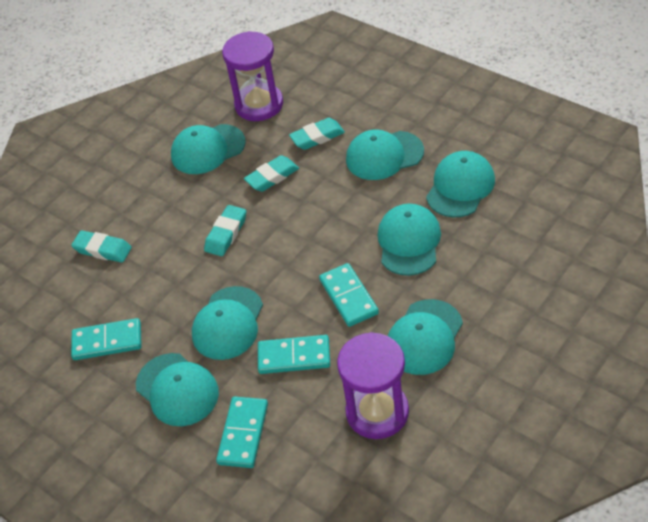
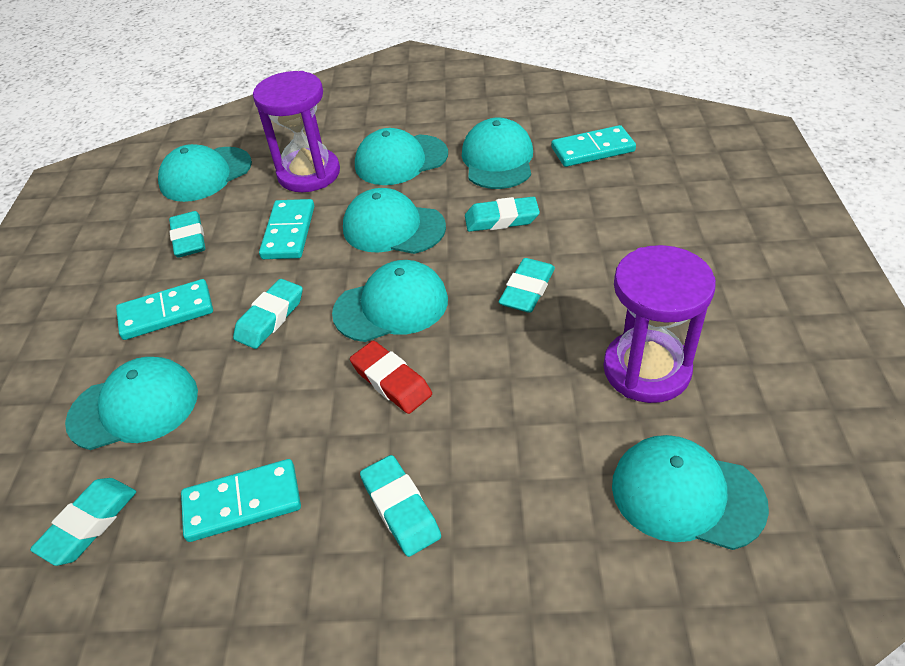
red eraser: none = 0 -> [350,341,432,414] = 1
turquoise eraser: [71,231,132,262] [204,205,246,256] [244,155,299,192] [289,118,345,150] = 4 -> [30,478,136,566] [169,211,205,258] [233,279,303,349] [360,455,441,557] [465,197,540,232] [499,258,555,313] = 6

